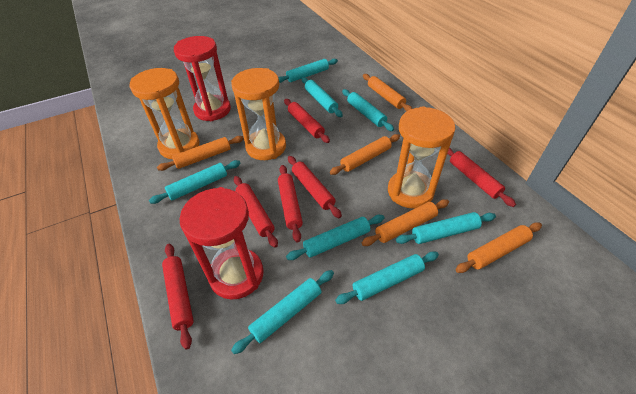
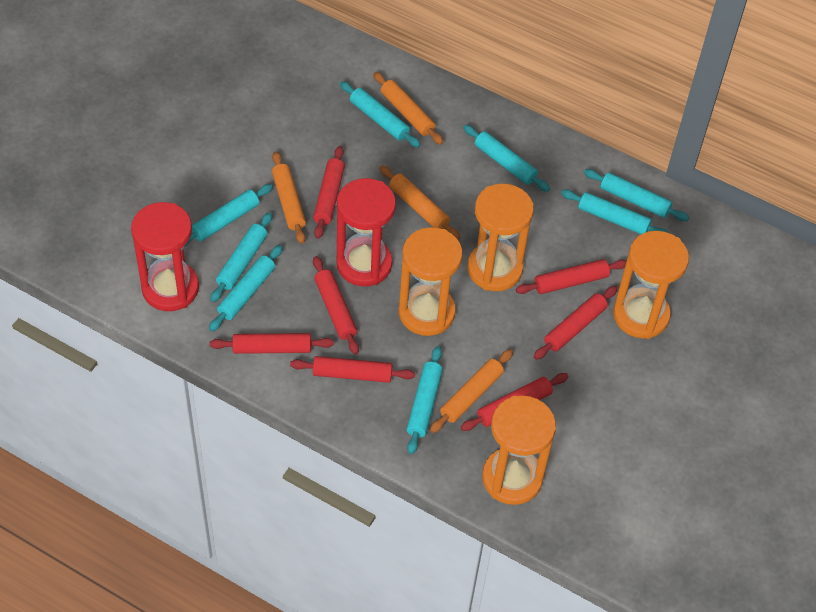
orange hourglass: [129,68,200,159] [231,68,286,160] [388,106,456,209] = 3 -> [398,227,463,336] [467,184,534,291] [482,396,556,505] [613,231,689,339] = 4
orange rolling pin: [157,136,244,171] [330,134,400,175] [362,199,449,246] [363,74,412,111] [455,222,542,273] = 5 -> [272,151,306,244] [373,72,443,145] [379,165,460,239] [430,349,513,433] = 4
red rolling pin: [162,244,194,350] [234,176,278,248] [278,165,303,243] [284,99,330,143] [288,156,342,218] [447,147,516,207] = 6 -> [209,333,334,354] [290,356,415,383] [313,146,345,239] [313,256,359,355] [461,373,569,431] [516,259,627,294] [534,286,618,360] = 7

